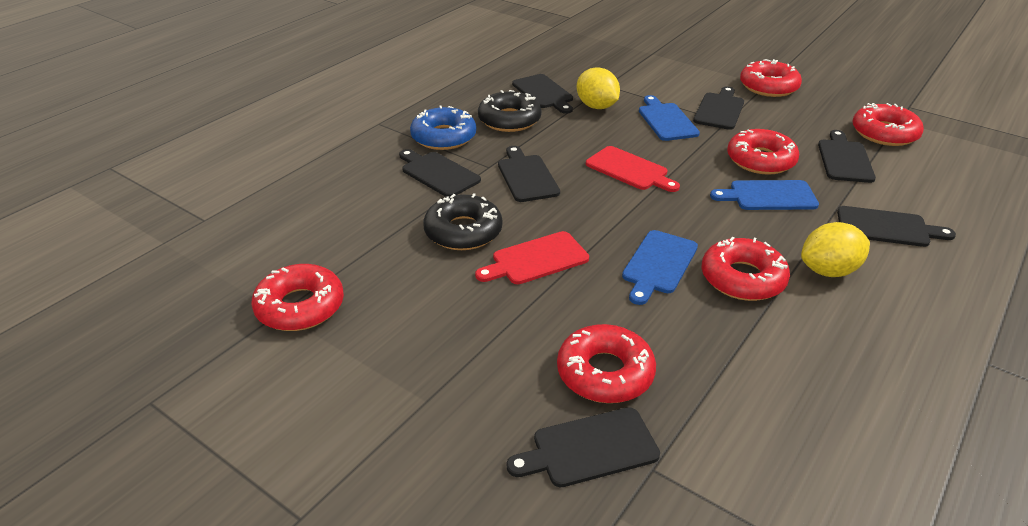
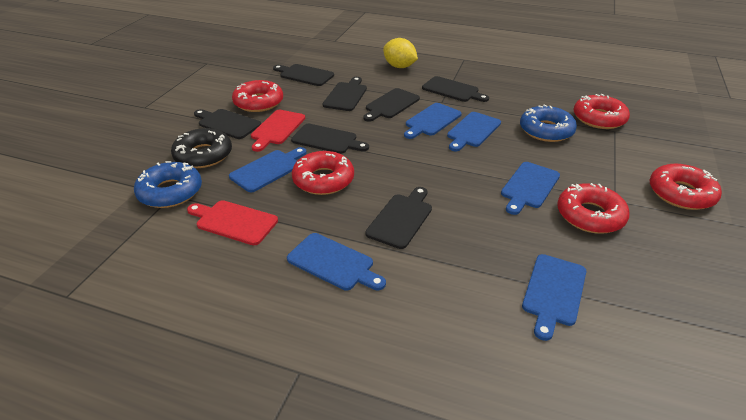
black donut: [423,193,503,250] [478,90,542,132] = 2 -> [171,128,232,168] = 1
blue cutting board: [622,230,698,305] [639,95,700,141] [710,180,819,210] = 3 -> [229,147,307,192] [287,233,386,291] [404,103,462,139] [447,112,501,151] [501,162,560,215] [522,254,586,341] = 6
blue donut: [410,106,476,150] = 1 -> [134,161,202,208] [520,105,577,142] = 2
red donut: [251,264,344,331] [557,324,656,403] [701,237,790,301] [727,129,799,175] [740,59,802,97] [853,103,924,146] = 6 -> [232,80,283,112] [292,151,354,195] [557,183,630,234] [573,94,630,129] [650,164,722,210] = 5
yellow lemon: [577,67,620,109] [801,222,870,277] = 2 -> [383,38,418,68] = 1

